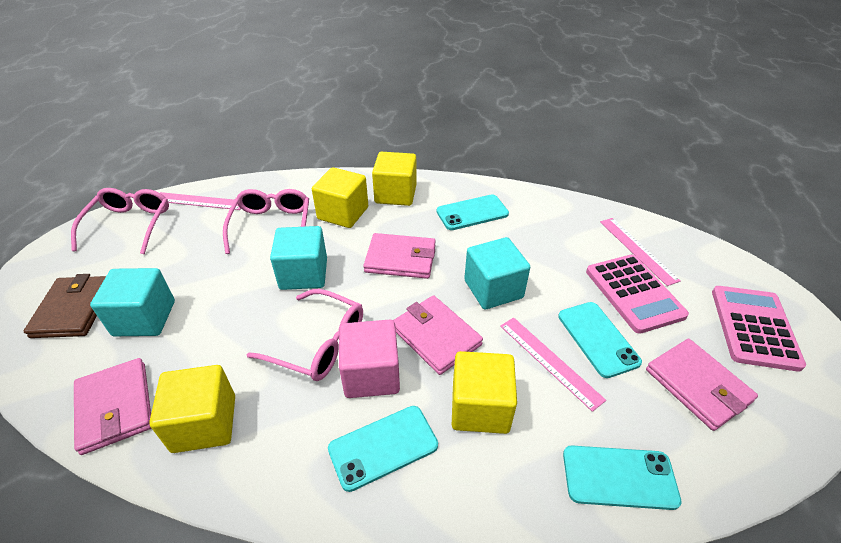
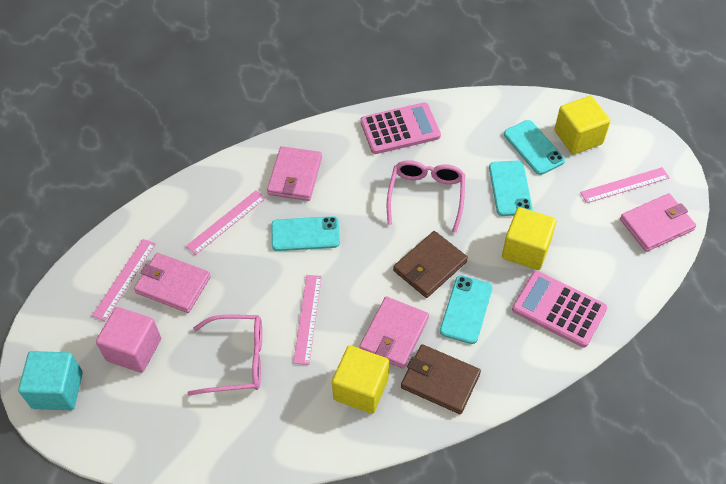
brown wallet: [24,274,106,338] = 1 -> [393,231,468,298] [401,344,481,414] = 2
pink glasses: [71,188,169,254] [223,189,309,254] [246,289,363,381] = 3 -> [187,315,262,396] [387,160,465,233] = 2
pink ruler: [160,192,241,210] [500,317,606,412] [600,218,680,286] = 3 -> [92,239,156,321] [186,190,266,255] [293,275,322,365] [580,167,669,203] = 4
turquoise cube: [90,268,175,336] [270,226,327,290] [464,237,530,309] = 3 -> [18,351,83,410] = 1
yellow cube: [149,365,235,453] [312,167,368,228] [372,152,417,206] [452,351,517,434] = 4 -> [332,345,389,414] [502,207,556,270] [555,96,610,155] = 3

